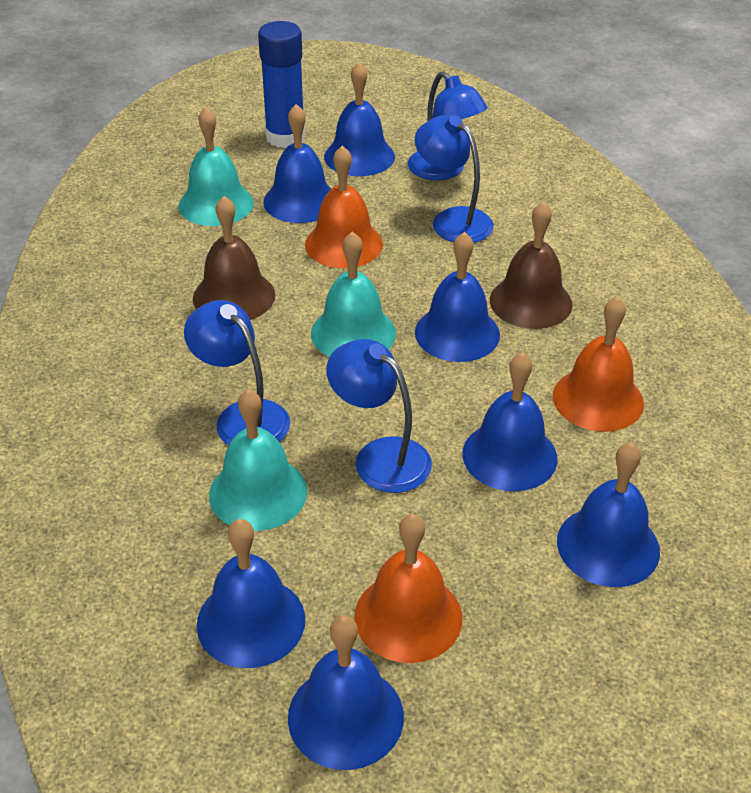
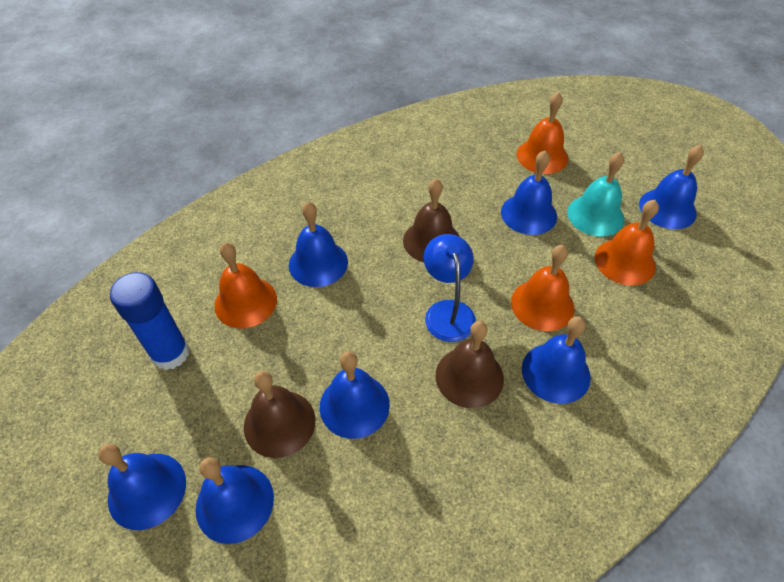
blue lamp: [184,300,290,445] [326,339,432,493] [408,71,488,180] [415,115,494,243] = 4 -> [424,234,476,342] = 1
brown bell: [193,196,275,320] [490,201,572,329] = 2 -> [244,371,315,458] [403,179,460,262] [436,321,504,408] = 3
orange bell: [305,146,383,268] [354,514,462,663] [553,297,644,432] = 3 -> [214,242,277,328] [511,245,574,331] [517,92,568,174] [595,200,659,286] = 4
turquoise bell: [179,107,254,226] [209,389,307,531] [311,232,396,357] = 3 -> [567,152,625,237] = 1

